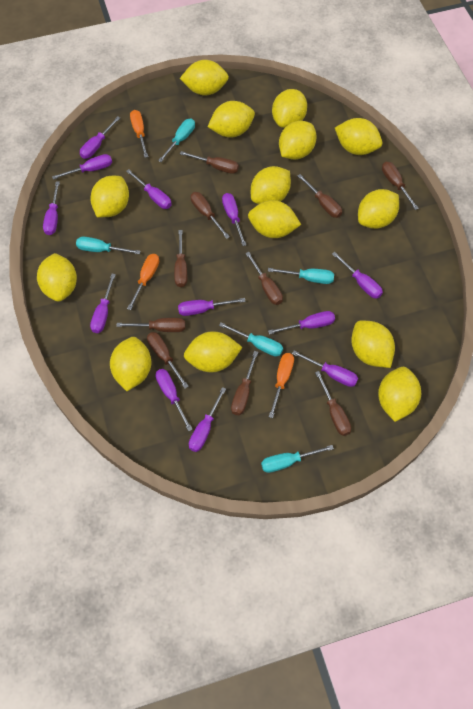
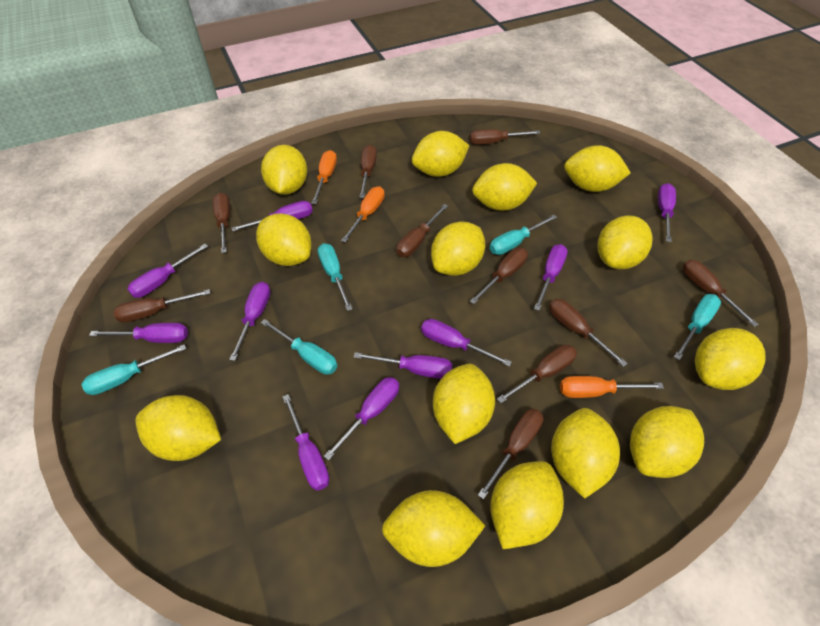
purple screwdriver: [43,181,60,235] [52,154,112,180] [80,116,120,159] [90,274,116,333] [126,169,172,209] [155,369,192,431] [178,298,246,316] [189,387,226,452] [222,193,246,246] [268,311,335,334] [292,351,358,387] [332,252,383,299] = 12 -> [89,323,188,343] [127,244,208,298] [229,282,271,361] [232,201,313,231] [282,394,329,491] [324,377,399,461] [354,352,452,379] [421,319,512,367] [534,244,568,311] [658,183,676,242] = 10

